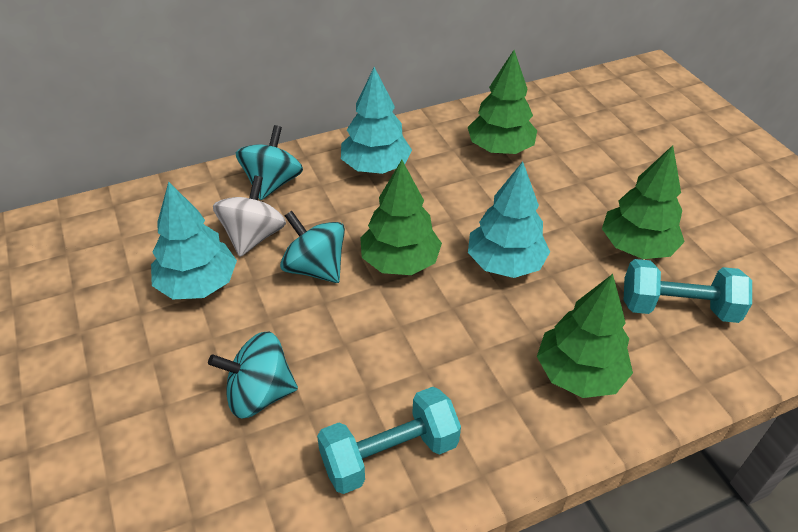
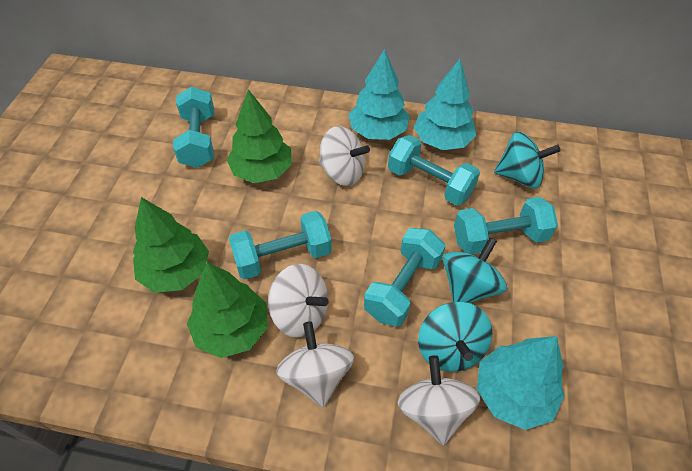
green tree: [360,160,442,275] [468,50,537,154] [537,274,633,398] [602,145,685,259] = 4 -> [133,197,209,293] [187,262,268,358] [227,89,292,183] = 3
turquoise dumbbell: [317,387,461,494] [624,259,752,323] = 2 -> [173,87,214,168] [229,211,332,279] [364,228,446,327] [388,135,480,205] [454,197,558,254] = 5
white spinning top: [213,176,286,257] = 1 -> [268,264,329,338] [276,321,354,408] [319,126,370,186] [398,355,480,445] = 4

